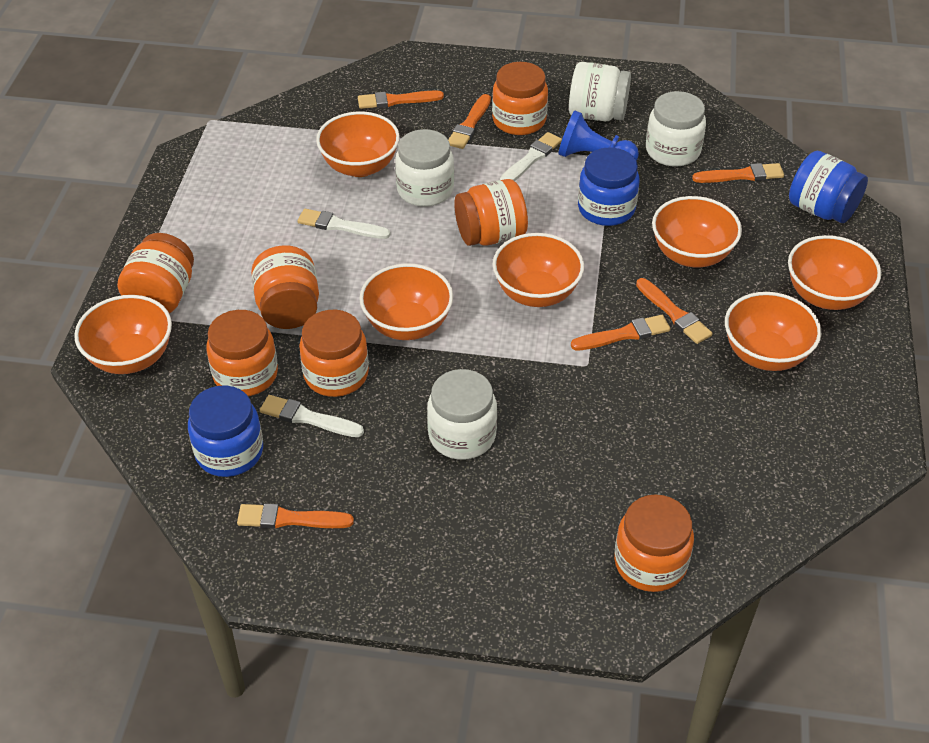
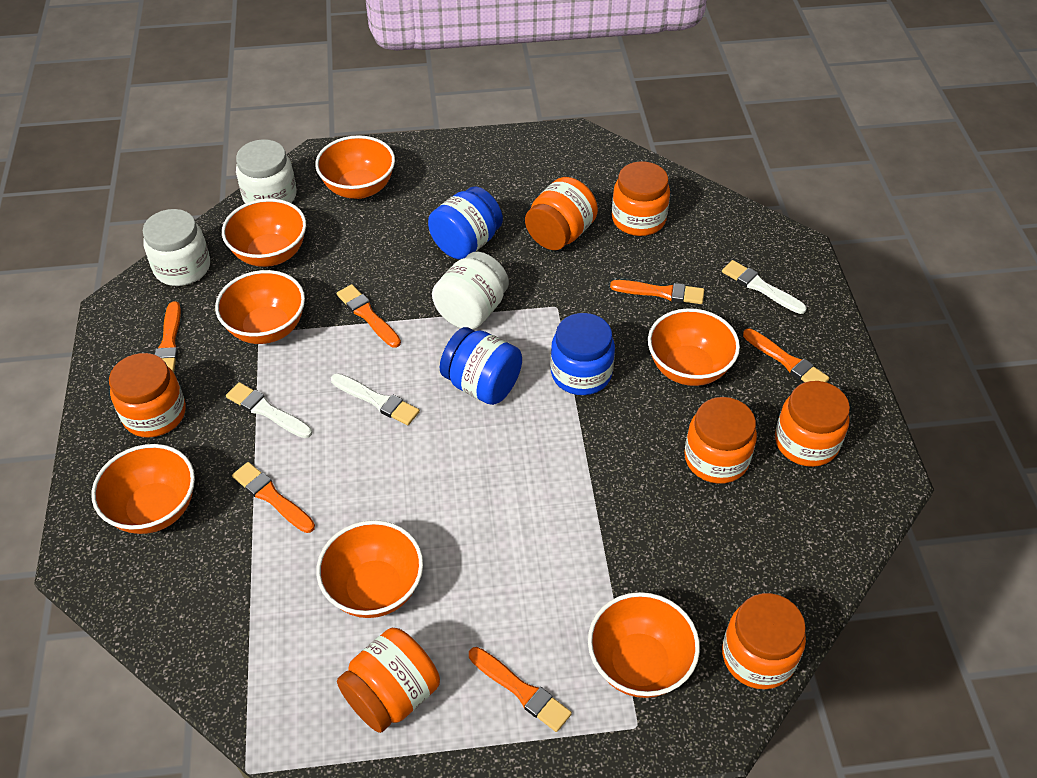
blue pawn: [558,111,639,161] = 1 -> none = 0
white jar: [395,129,454,207] [427,369,497,460] [569,62,631,121] [646,91,706,167] = 4 -> [143,209,210,286] [236,139,297,204] [432,252,509,329] = 3

